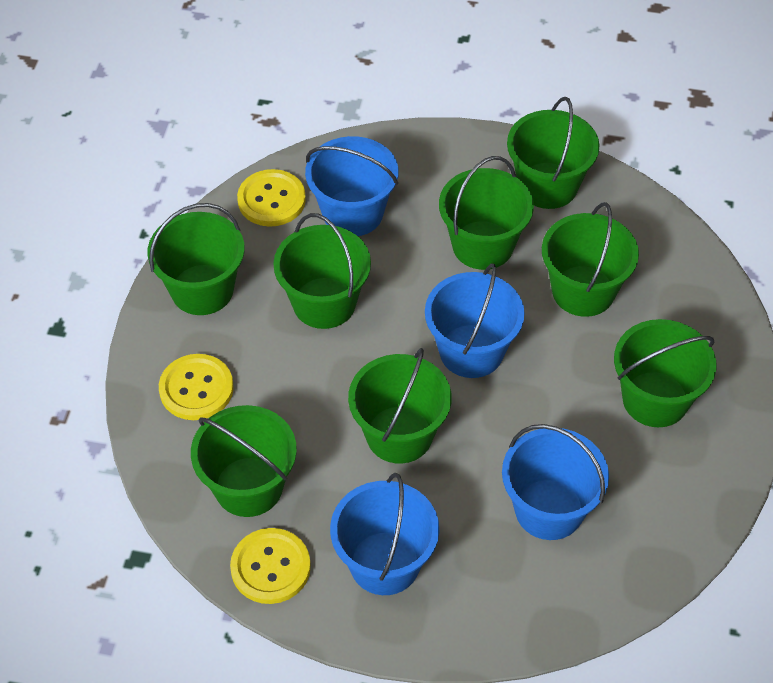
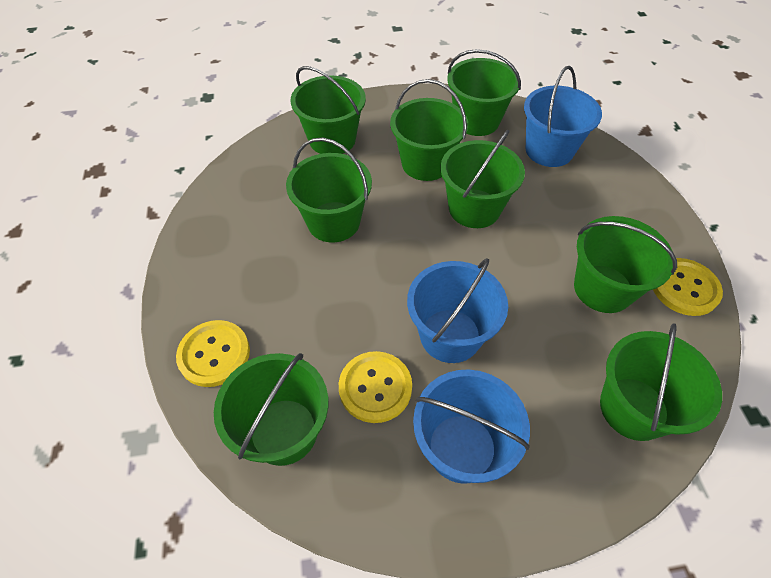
blue bucket: [305,136,398,236] [330,473,439,595] [425,264,525,378] [502,424,609,540] = 4 -> [407,258,508,363] [413,370,530,484] [524,66,602,167] = 3

